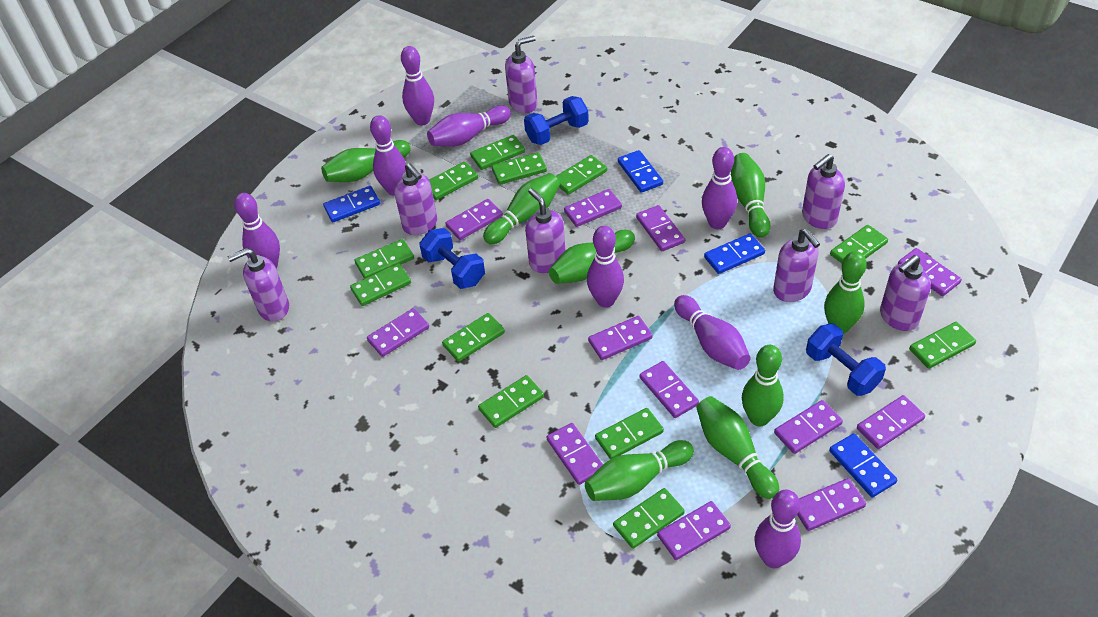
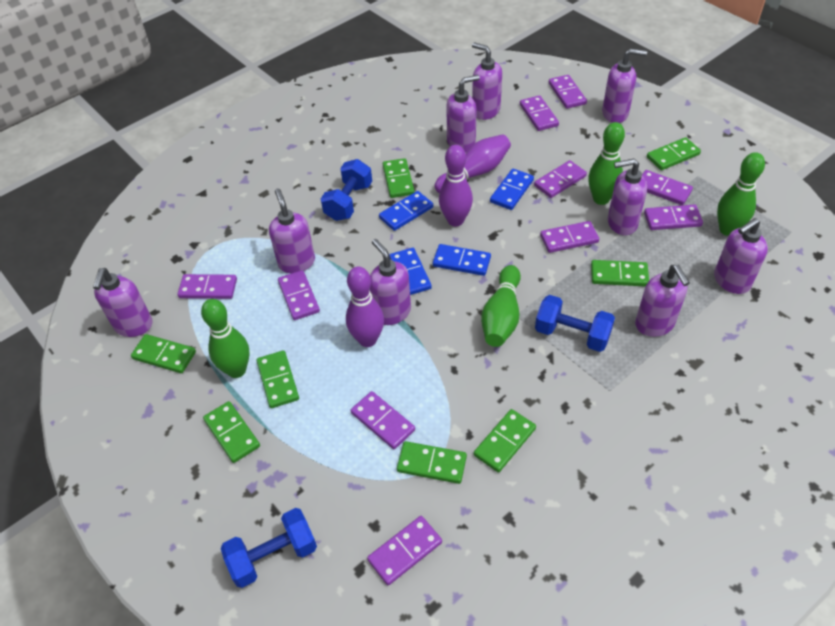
green bowling pin: [321,140,411,182] [483,173,560,244] [549,230,635,284] [585,440,694,501] [696,396,779,499] [731,153,770,238] [742,345,784,426] [824,251,867,334] = 8 -> [201,299,250,378] [481,265,521,347] [588,122,625,205] [717,152,765,236] = 4
green domino: [350,263,411,306] [354,239,414,279] [429,162,478,200] [442,313,505,362] [470,135,525,170] [478,375,544,428] [492,152,547,185] [556,155,607,195] [595,408,664,459] [613,488,685,549] [830,225,888,263] [909,322,976,369] = 12 -> [131,334,196,373] [203,401,260,463] [257,350,299,408] [383,158,414,198] [397,441,467,484] [474,409,536,473] [591,260,649,287] [647,137,701,170] = 8
purple bowling pin: [234,193,280,268] [370,115,406,196] [401,46,434,125] [427,105,511,147] [587,226,624,308] [674,295,751,370] [702,147,737,229] [755,490,801,568] = 8 -> [346,267,384,347] [435,134,511,193] [439,145,473,227] = 3
purple domino: [367,308,429,357] [445,199,503,240] [547,423,603,485] [564,189,622,227] [588,316,653,360] [636,205,685,251] [640,361,699,418] [657,501,731,560] [774,400,843,454] [797,478,866,531] [857,395,925,449] [898,248,962,296] = 12 -> [177,274,237,299] [278,270,320,320] [351,391,415,449] [367,516,442,585] [520,95,559,131] [534,160,587,198] [540,221,599,253] [549,75,587,109] [642,170,693,205] [644,204,703,230] = 10
purple soap dispenser: [227,248,289,322] [394,163,437,235] [505,36,538,113] [525,188,565,273] [773,228,820,302] [802,154,845,229] [880,255,931,331] = 7 -> [93,268,153,337] [269,188,315,273] [370,239,411,325] [446,75,480,153] [472,42,502,120] [602,48,647,123] [608,159,647,235] [635,265,690,337] [714,218,768,294] = 9

